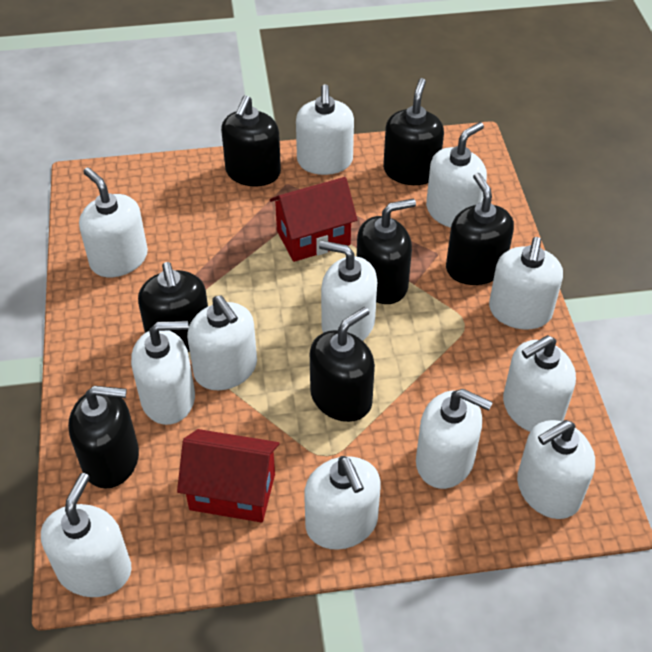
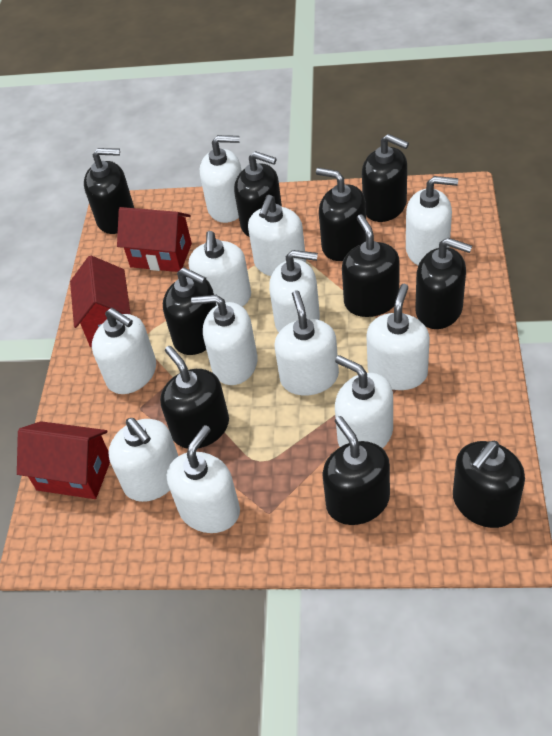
black soap dispenser: [68,386,139,489] [138,262,208,352] [221,95,281,186] [310,307,375,422] [357,199,416,304] [383,78,444,185] [446,173,514,285] = 7 -> [84,148,134,234] [160,346,229,449] [163,267,216,355] [234,151,282,237] [316,168,366,261] [322,416,390,525] [342,214,400,317] [362,134,409,222] [415,238,472,329] [453,441,525,528] = 10
red house: [177,429,280,523] [270,177,358,262] = 2 -> [17,421,110,499] [70,255,131,347] [117,207,192,272] = 3

